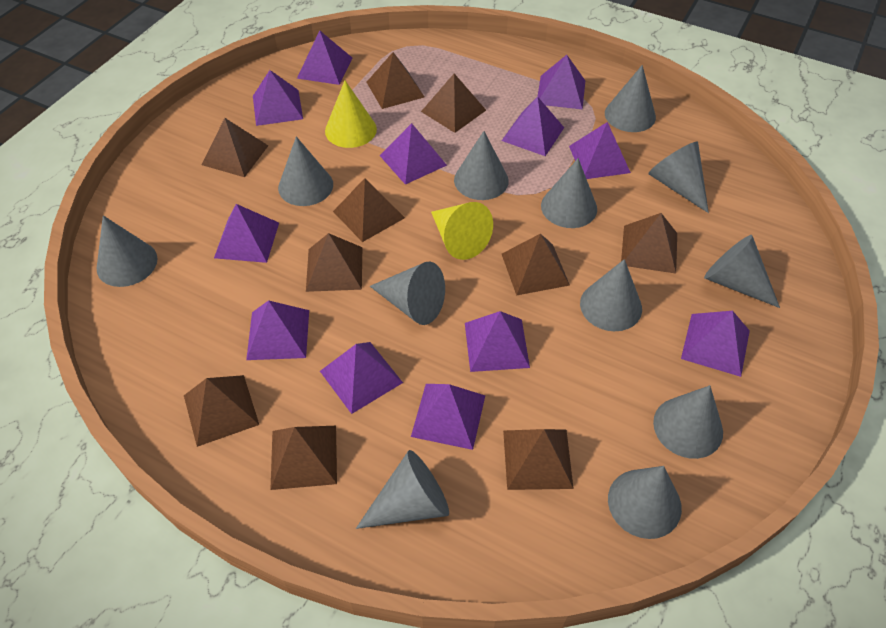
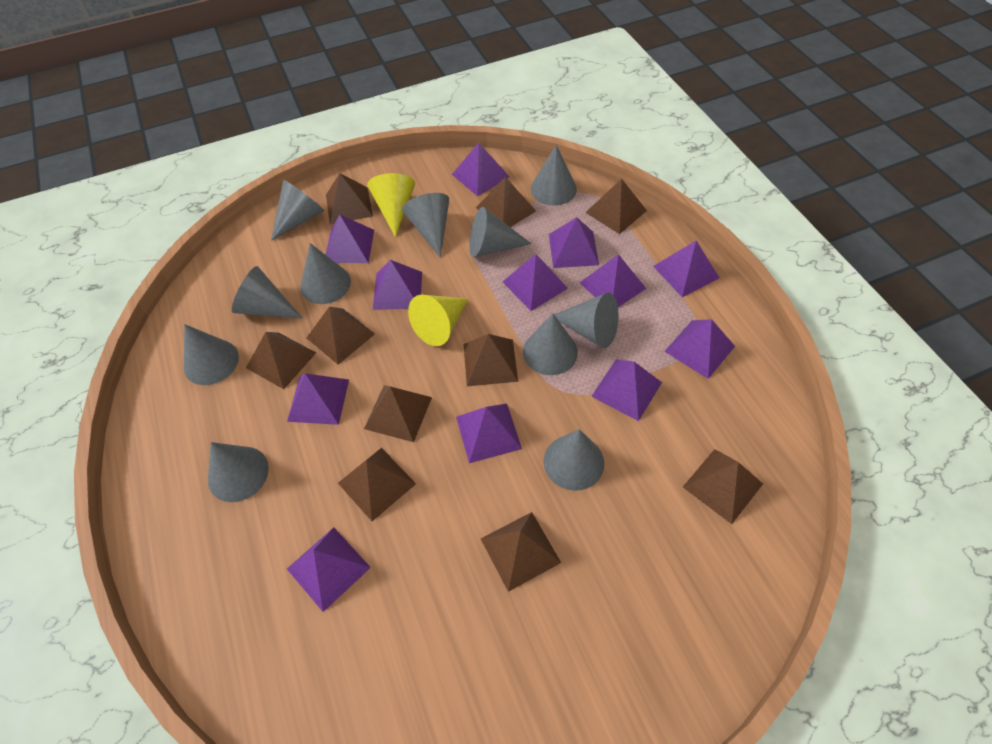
grey cone: [96,215,158,287] [278,137,333,206] [356,450,449,529] [370,261,445,325] [454,131,509,200] [541,158,597,228] [580,259,642,331] [605,65,656,132] [608,466,682,539] [648,142,709,213] [653,385,723,459] [704,235,780,308] = 12 -> [184,324,239,385] [208,442,269,502] [232,266,303,319] [271,180,324,241] [300,243,351,304] [402,193,449,258] [469,207,531,257] [523,313,578,375] [531,145,577,206] [544,429,604,491] [554,293,618,348] = 11

